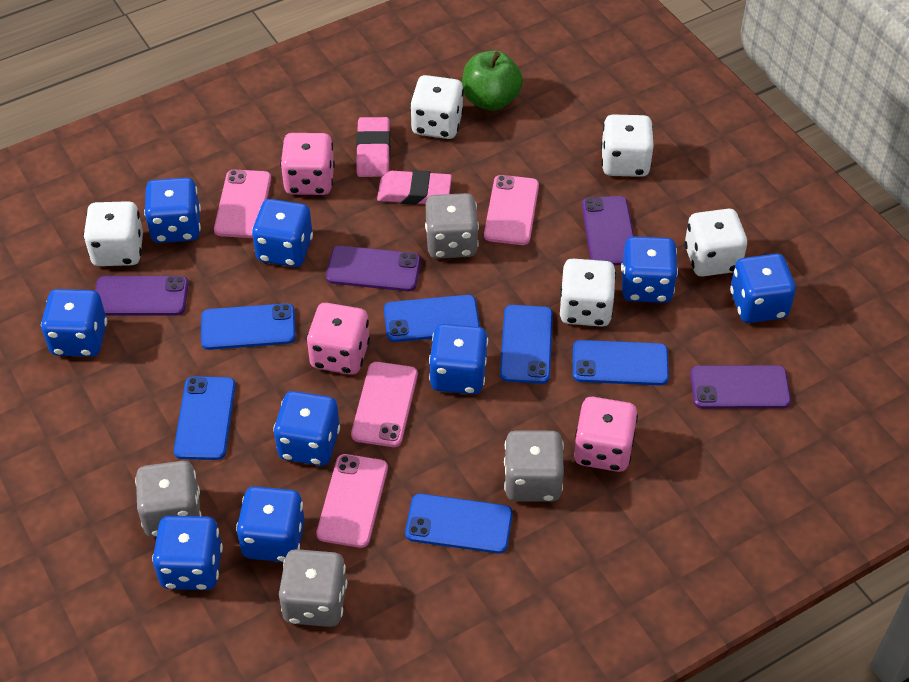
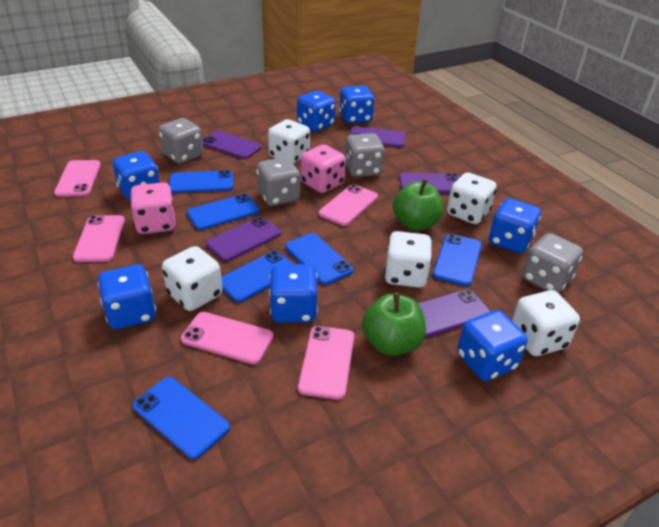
blue dice: [41,289,107,357] [144,178,201,243] [152,516,223,590] [236,486,305,562] [252,199,313,267] [273,391,340,466] [429,324,488,394] [621,236,678,303] [730,254,796,323] = 9 -> [98,265,156,330] [113,151,160,201] [269,264,318,323] [297,91,336,132] [339,86,375,124] [457,310,528,381] [489,198,541,253] = 7
green apple: [462,50,523,110] = 1 -> [362,292,426,356] [393,179,443,231] = 2
pink dice: [280,133,335,195] [307,303,370,375] [574,397,638,472] = 3 -> [130,182,176,234] [301,144,346,193] = 2
pink eraser: [356,117,390,177] [377,170,452,205] = 2 -> none = 0
pink phone: [214,169,271,238] [316,454,388,548] [351,362,418,447] [484,175,539,245] = 4 -> [54,160,101,197] [73,215,125,262] [181,312,274,364] [298,326,354,400] [319,184,378,226] = 5
purple phone: [95,276,189,316] [326,245,421,291] [582,196,634,266] [690,365,791,409] = 4 -> [202,131,261,159] [206,216,281,261] [350,126,406,147] [399,173,460,193] [418,289,491,337] = 5

